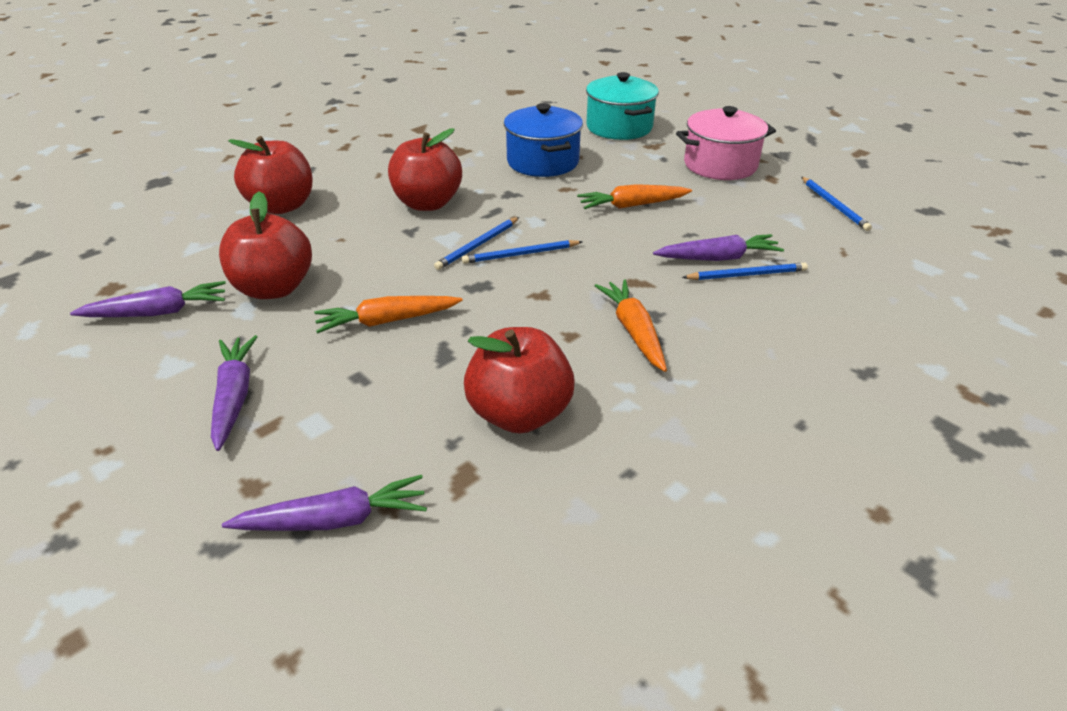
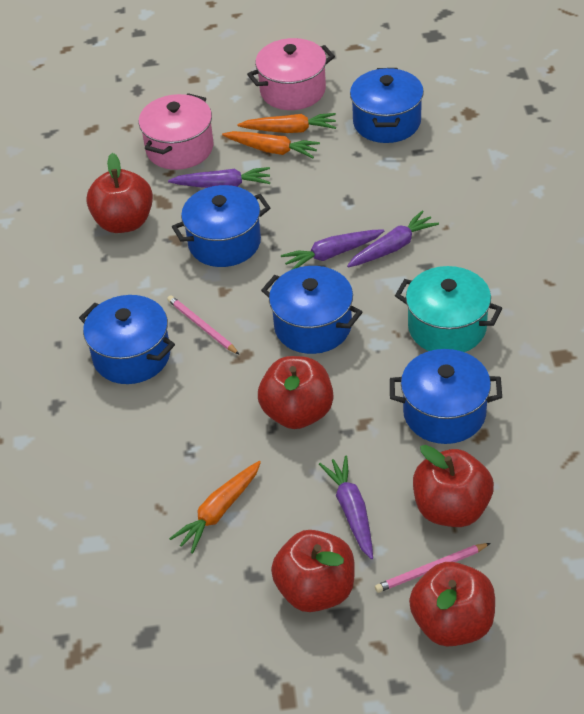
blue pencil: [434,217,519,270] [462,240,583,264] [682,263,808,280] [801,177,872,231] = 4 -> none = 0
blue pot: [504,103,583,177] = 1 -> [79,295,175,384] [172,185,270,267] [261,266,362,354] [350,68,424,143] [390,349,502,444] = 5
pink pencil: none = 0 -> [167,295,240,355] [375,543,490,593] = 2
pink pot: [676,106,776,180] = 1 -> [139,93,213,170] [247,38,335,110] = 2
red apple: [219,191,312,299] [228,136,313,214] [388,128,462,211] [464,327,575,434] = 4 -> [87,153,153,233] [258,356,333,429] [271,530,355,612] [409,562,495,647] [413,445,494,527] = 5

